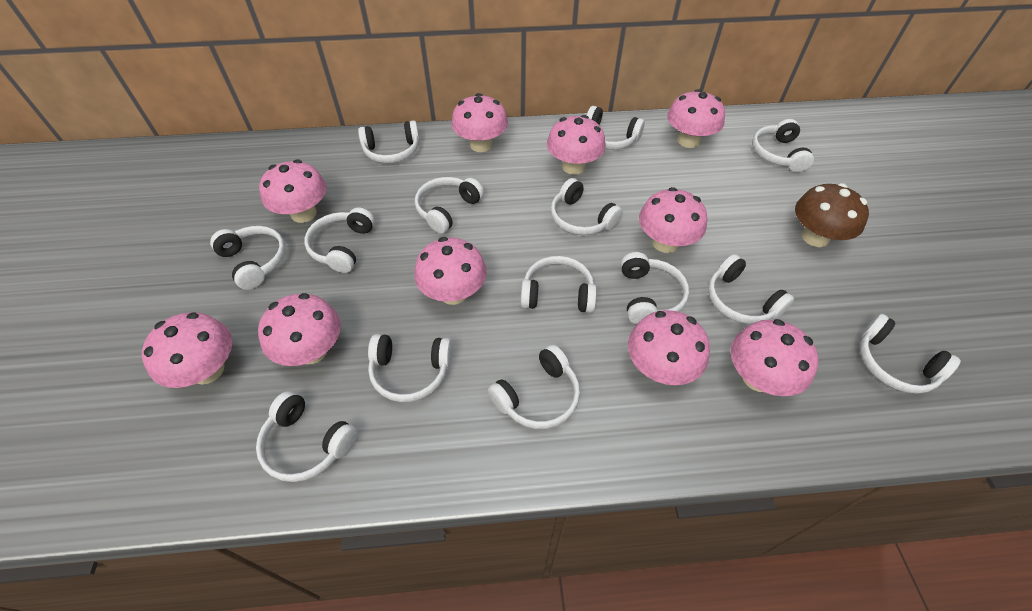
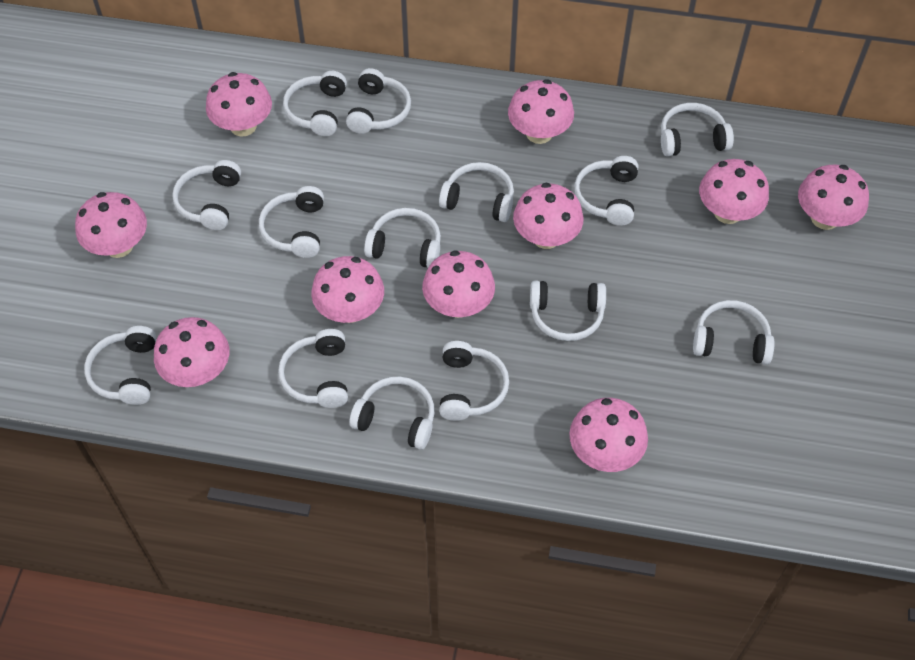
brown mushroom: [795,183,869,247] = 1 -> none = 0

